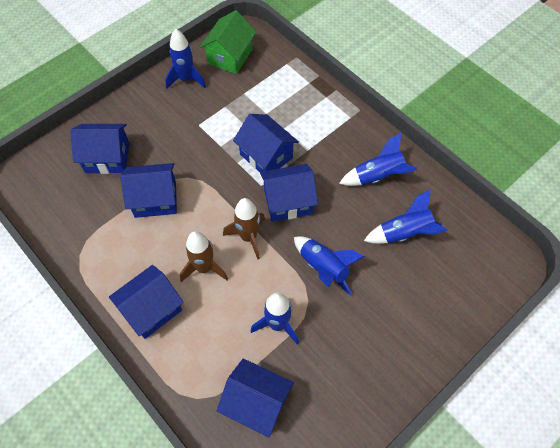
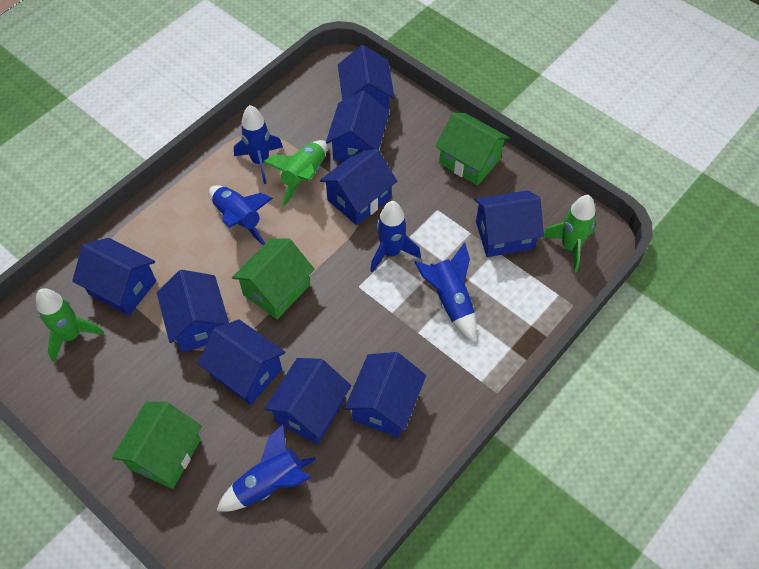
blue house: [70,124,129,174] [109,265,184,339] [120,163,177,218] [217,358,294,437] [233,114,299,172] [260,164,318,222] = 6 -> [72,238,156,316] [157,270,229,353] [198,319,285,405] [264,358,351,444] [320,149,397,225] [326,90,389,162] [338,45,395,111] [344,352,426,438] [474,190,544,257] = 9
brown rocket: [180,231,228,282] [223,198,265,260] = 2 -> none = 0
green house: [200,10,256,74] = 1 -> [112,402,202,489] [232,239,315,319] [435,113,509,186] = 3
green rocket: none = 0 -> [36,288,104,362] [263,140,328,206] [544,195,595,273] = 3

